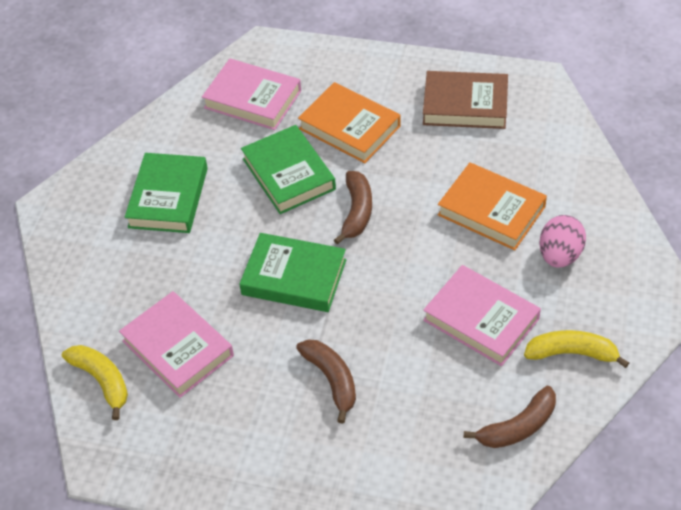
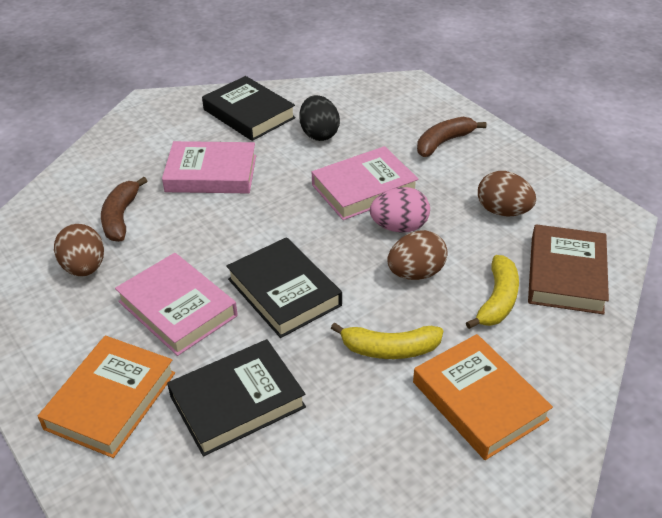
black book: none = 0 -> [167,339,306,456] [202,76,296,141] [226,237,342,338] = 3
black egg: none = 0 -> [299,95,340,141] = 1
brown banana: [296,339,356,424] [334,171,372,245] [464,386,556,448] = 3 -> [101,177,147,242] [417,117,487,157] = 2
brown egg: none = 0 -> [54,224,104,277] [387,230,448,280] [478,171,536,217] = 3
green book: [125,153,208,233] [239,233,346,312] [241,125,336,214] = 3 -> none = 0

